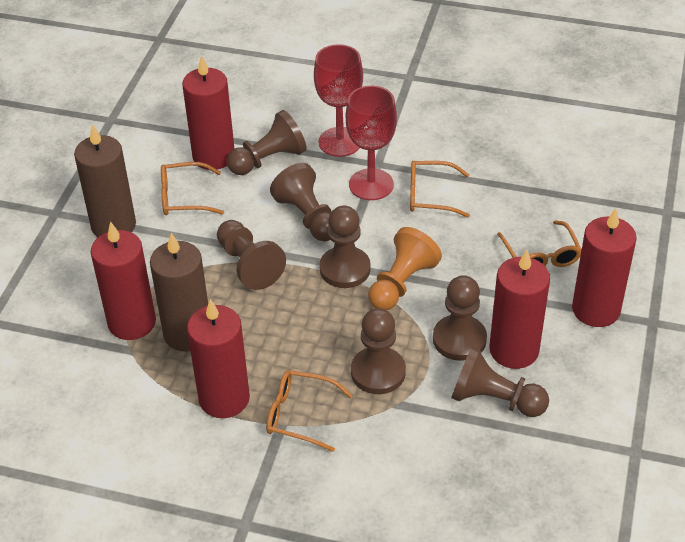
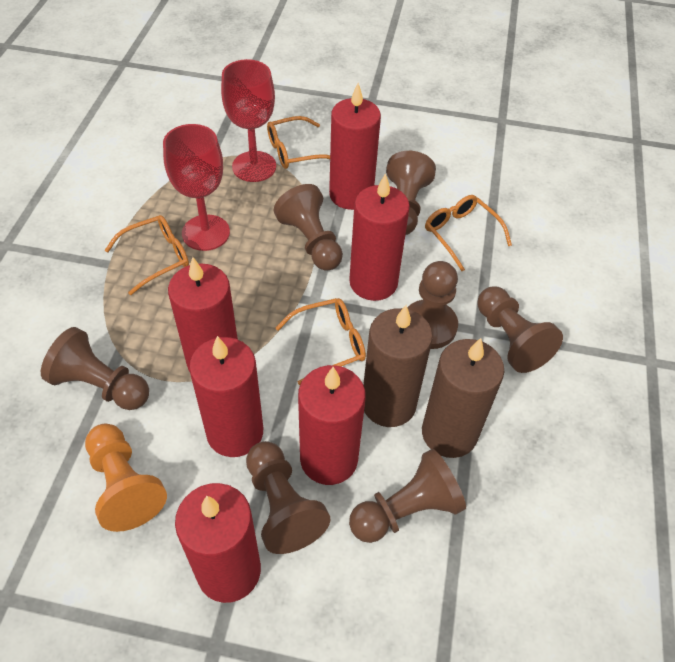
red candle: [90,221,156,340] [182,55,235,170] [187,299,250,418] [489,249,550,369] [572,208,637,327] = 5 -> [168,257,238,372] [175,483,261,603] [189,336,263,457] [298,365,366,485] [329,83,381,210] [349,173,410,301] = 6

